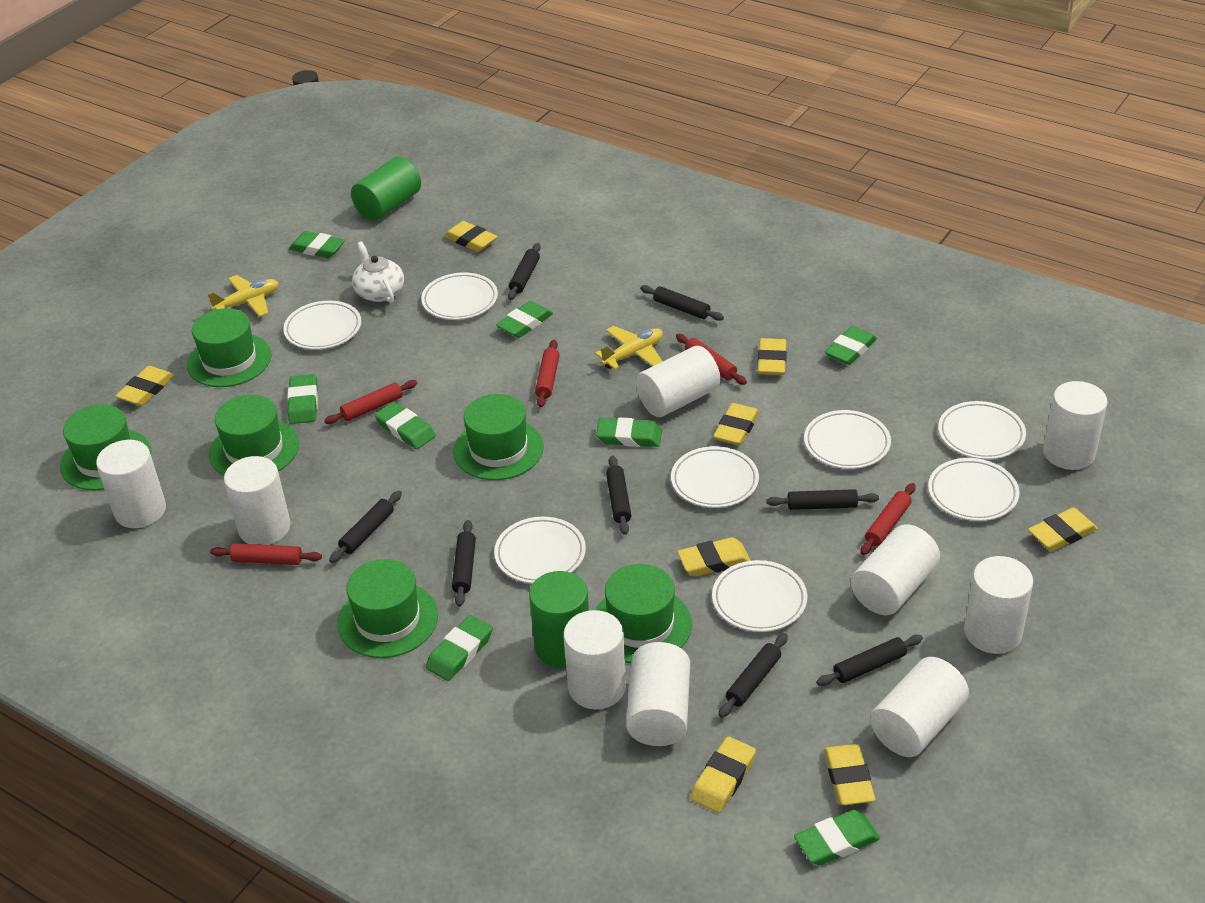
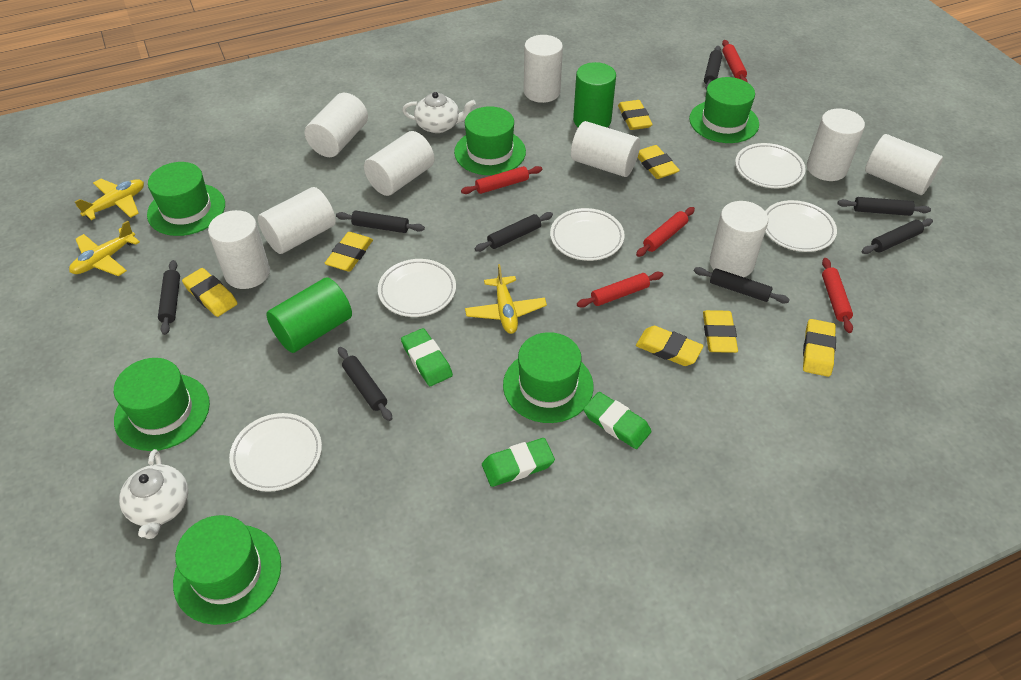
green eraser: [287,374,318,424] [289,231,345,258] [375,402,436,449] [426,615,493,681] [496,301,553,338] [596,417,662,447] [794,810,880,865] [825,326,877,365] = 8 -> [401,328,453,386] [482,438,555,487] [583,392,652,449] = 3
white plate: [283,301,361,350] [421,273,498,320] [494,517,586,584] [671,446,759,508] [712,560,807,632] [804,410,891,469] [928,458,1020,521] [938,401,1026,459] = 8 -> [229,413,322,492] [378,259,456,317] [550,208,625,261] [735,143,806,188] [765,200,837,252] = 5
white teapot: [352,241,404,303] = 1 -> [119,449,188,539] [402,92,476,133] = 2
yellow eraser: [115,366,175,406] [444,221,498,252] [677,537,751,576] [691,736,756,813] [713,403,759,445] [757,338,787,375] [824,744,876,805] [1028,507,1098,551] = 8 -> [182,268,238,317] [325,232,373,272] [618,100,653,130] [636,326,704,366] [638,145,680,179] [703,310,738,353] [803,319,836,377] = 7
yellow plane: [208,275,279,317] [595,326,663,370] = 2 -> [69,221,140,276] [75,179,144,220] [465,264,547,334] = 3

